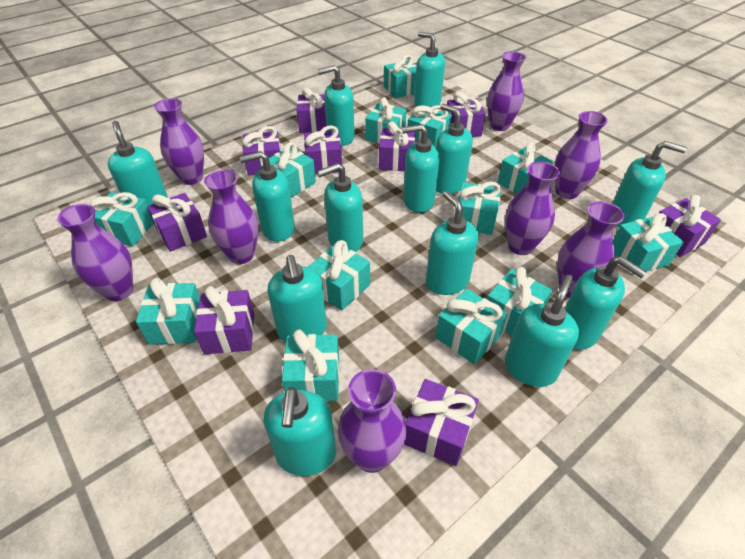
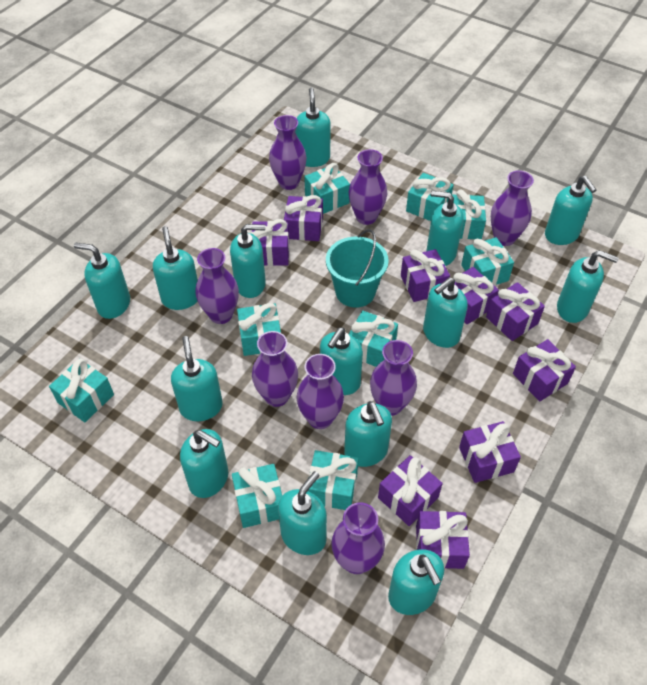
turquoise bucket: none = 0 -> [326,229,389,308] = 1
turquoise gift: [90,192,154,247] [136,278,200,345] [269,142,316,198] [282,330,339,401] [308,240,370,310] [365,97,407,144] [384,55,416,98] [408,105,452,147] [435,289,507,364] [458,181,501,235] [487,267,552,336] [498,142,554,194] [613,213,684,275] = 13 -> [49,359,114,422] [232,464,282,528] [237,303,281,356] [304,163,350,214] [308,450,359,510] [349,310,398,367] [406,173,454,221] [452,190,486,239] [461,237,514,286] = 9
turquoise soap dispenser: [108,121,168,206] [240,151,295,242] [264,387,336,476] [268,255,327,342] [317,163,363,252] [318,65,354,146] [402,124,439,213] [414,32,445,108] [426,191,479,295] [436,104,473,194] [505,275,579,387] [565,256,647,350] [612,141,687,227] = 13 -> [74,243,130,319] [153,226,198,310] [171,336,223,421] [180,429,228,498] [230,224,266,298] [278,471,327,555] [295,88,331,167] [320,327,363,395] [344,401,392,467] [388,549,444,615] [423,277,468,348] [426,191,464,266] [545,176,596,245] [557,250,619,323] = 14

